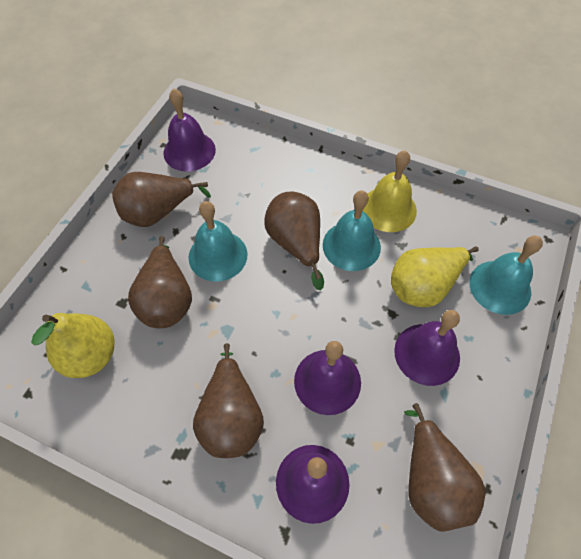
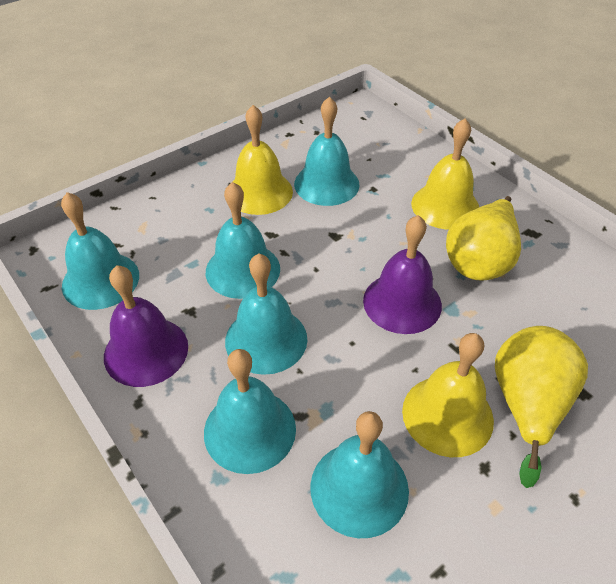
brown pear: [112,172,211,227] [128,236,192,328] [193,343,264,458] [264,192,324,290] [404,403,485,532] = 5 -> none = 0
purple bell: [163,88,216,172] [276,445,350,524] [294,341,361,415] [394,310,460,386] = 4 -> [104,265,188,387] [363,215,442,334] = 2
turquoise bell: [189,201,247,282] [323,190,381,271] [469,236,543,315] = 3 -> [61,192,139,310] [204,349,296,474] [206,182,280,299] [225,254,307,375] [294,96,360,206] [310,411,409,538] = 6
yellow bell: [363,151,417,232] = 1 -> [233,105,293,215] [402,333,494,457] [411,118,479,230] = 3

